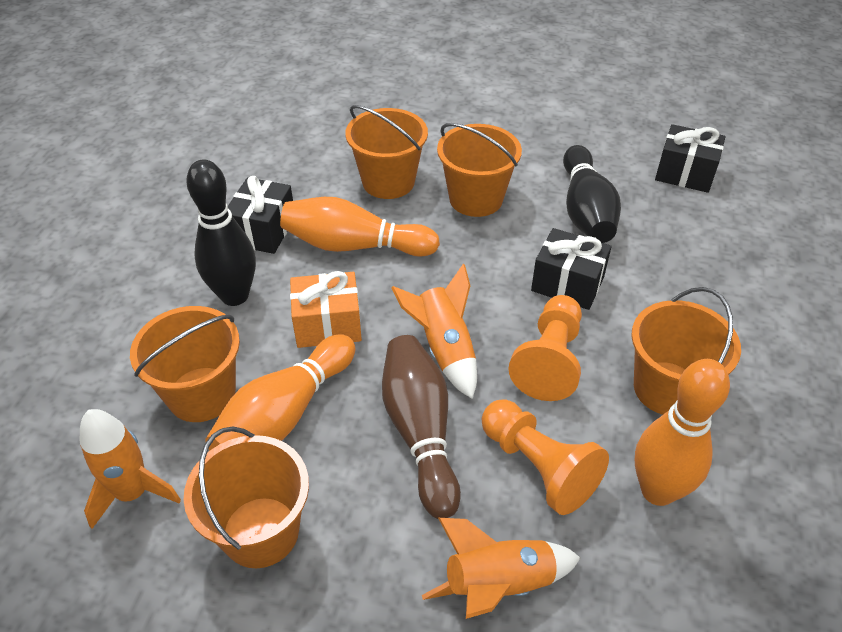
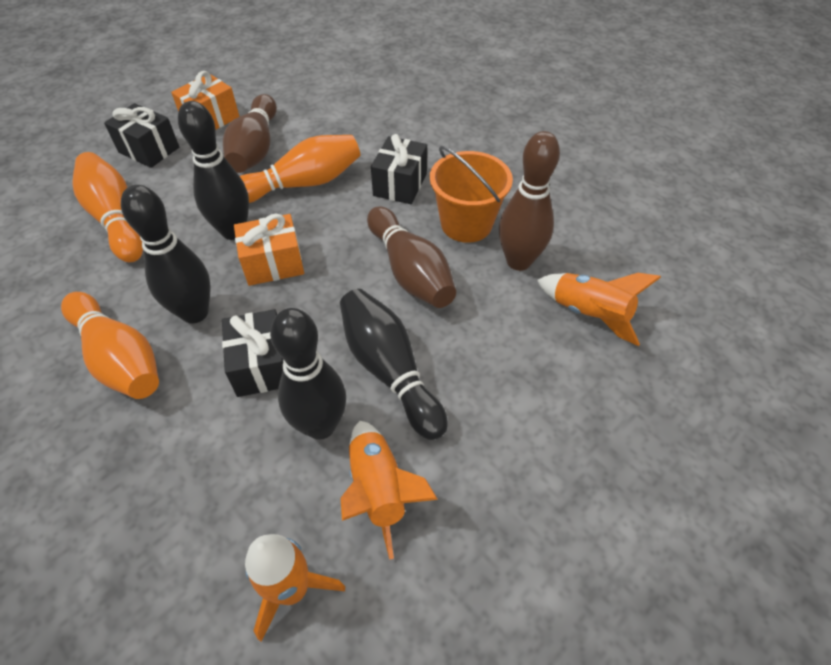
black bowling pin: [186,159,256,306] [563,145,621,243] = 2 -> [121,185,211,324] [178,101,249,240] [270,308,346,440] [340,289,448,440] = 4
brown bowling pin: [382,335,461,519] = 1 -> [223,94,277,173] [367,206,456,308] [499,131,560,271] = 3
orange bucket: [130,306,240,422] [184,426,309,568] [345,105,428,199] [437,123,522,217] [631,287,741,415] = 5 -> [430,146,513,243] = 1
orange gift: [290,271,362,348] = 1 -> [171,71,240,130] [234,214,304,286] = 2
orange pawn: [482,399,609,515] [508,295,582,401] = 2 -> none = 0

